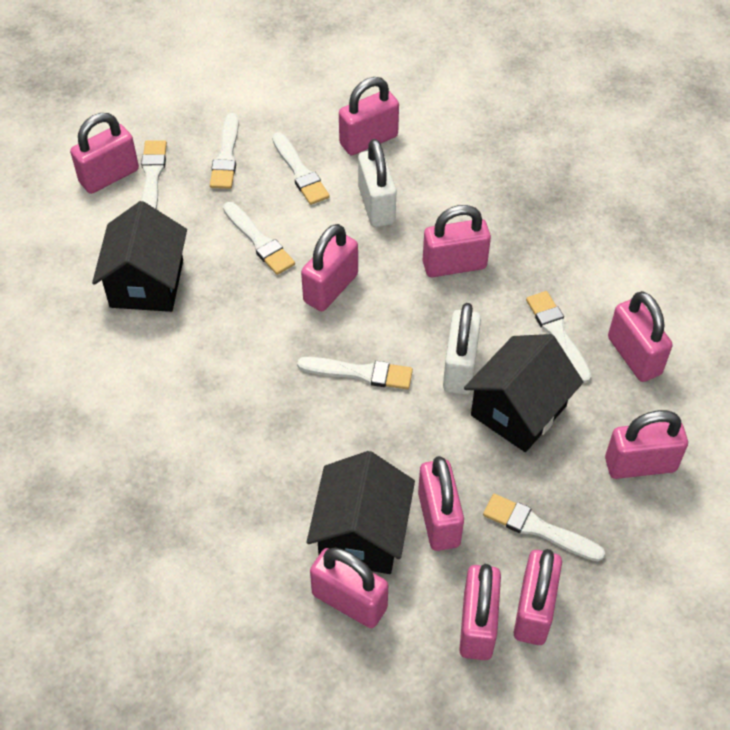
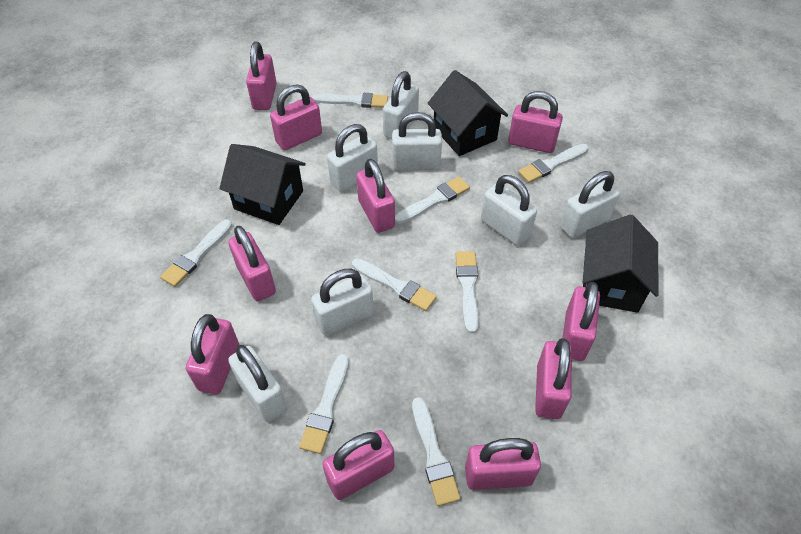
white brush: [141,140,167,209] [210,113,239,189] [223,202,295,275] [272,132,330,205] [297,357,413,389] [483,494,605,561] [526,291,592,383] = 7 -> [160,219,232,287] [299,354,349,454] [312,93,388,108] [352,258,437,311] [395,177,470,224] [412,397,461,506] [456,251,478,333] [518,144,589,183] = 8
white padlock: [358,139,396,227] [443,303,481,394] = 2 -> [228,345,287,422] [311,269,374,336] [327,124,378,192] [383,71,419,139] [392,112,442,170] [481,175,537,246] [560,171,620,238] = 7

